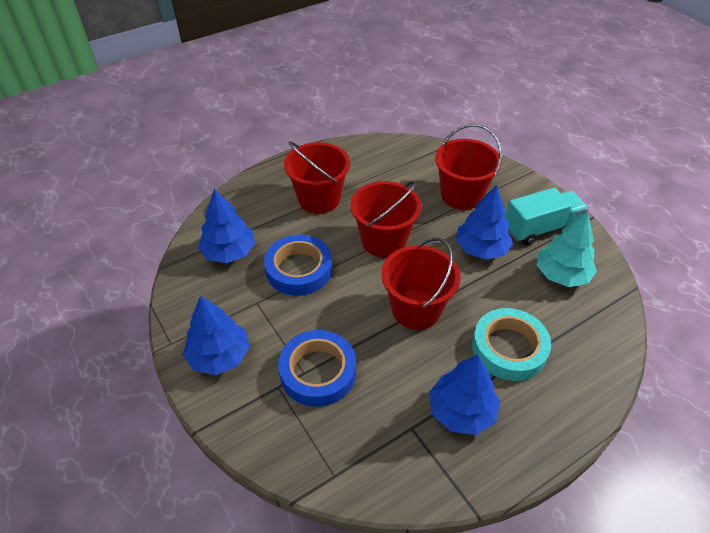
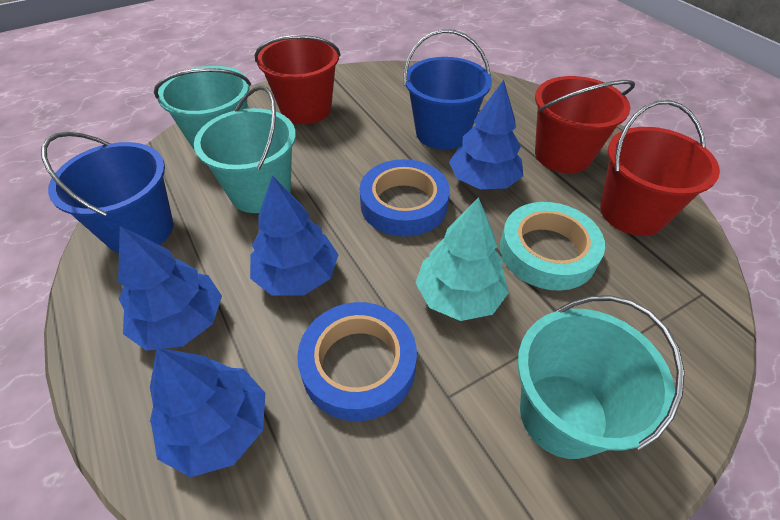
blue bucket: none = 0 -> [41,132,173,253] [404,29,492,150] = 2
red bucket: [284,141,350,214] [350,181,421,257] [381,238,460,330] [435,124,502,210] = 4 -> [254,35,341,124] [535,76,635,173] [600,100,720,236] = 3
turquoise bucket: none = 0 -> [154,66,251,151] [194,86,296,213] [517,295,685,459] = 3
turquoise truck: [505,188,588,246] = 1 -> none = 0

